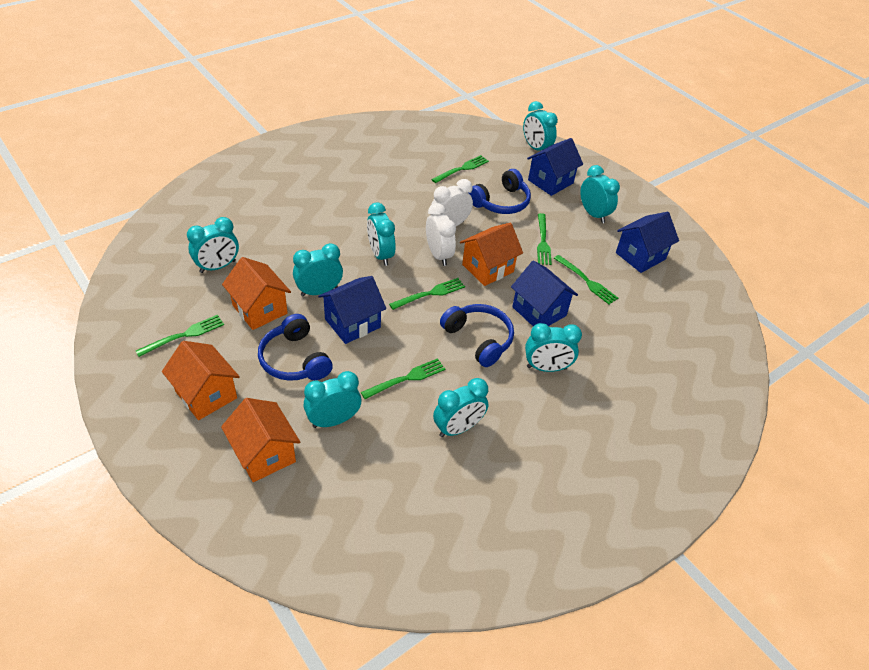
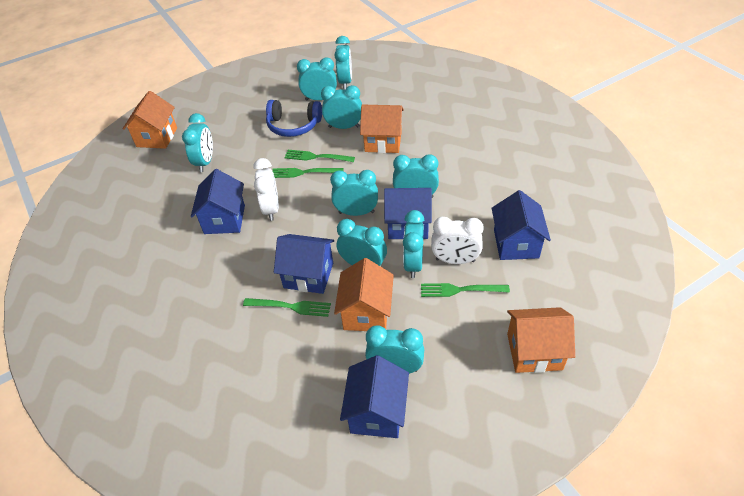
blue headphones: [258,314,333,381] [440,304,514,367] [469,169,531,214] = 3 -> [266,100,322,137] = 1
blue house: [318,276,386,344] [511,261,578,326] [527,138,583,196] [616,212,679,273] = 4 -> [191,169,245,234] [274,234,334,294] [340,355,409,438] [384,188,432,239] [492,190,551,260] = 5
green fork: [136,315,224,357] [361,358,445,399] [389,278,465,310] [431,155,489,183] [537,213,552,265] [554,255,618,304] = 6 -> [243,298,331,317] [272,168,344,178] [284,150,355,162] [421,283,510,297] = 4
turquoise clock: [187,217,239,273] [293,243,343,297] [304,371,362,428] [367,203,396,266] [433,378,488,437] [523,101,558,151] [525,323,582,372] [580,165,620,223] = 8 -> [182,113,213,172] [297,57,337,100] [321,85,362,129] [330,170,378,216] [334,36,352,89] [337,219,387,266] [365,325,424,374] [393,154,439,198] [403,210,425,278] = 9

